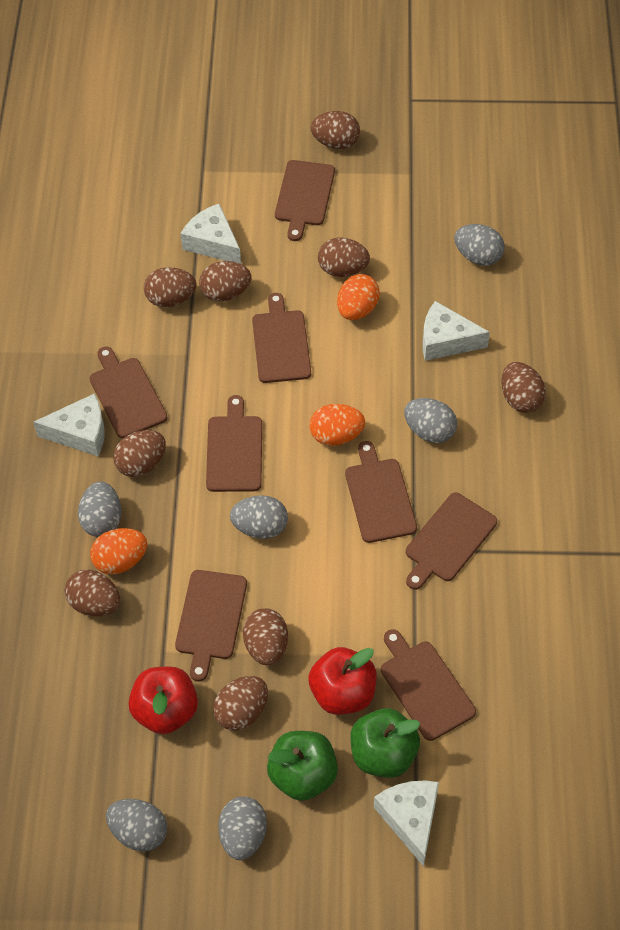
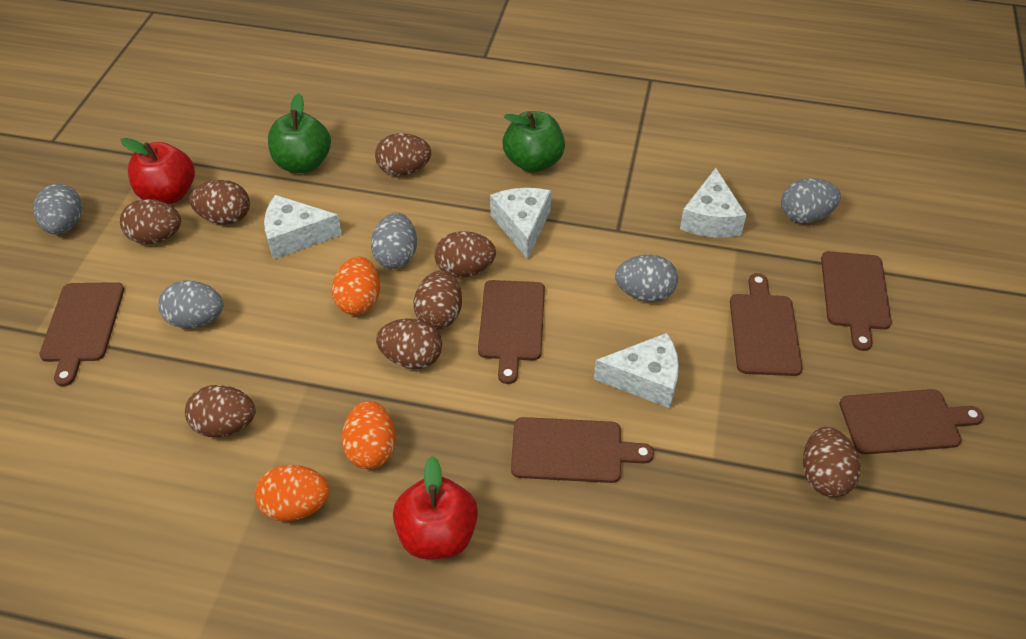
brown cutting board: [90,347,167,438] [175,570,247,681] [206,395,262,492] [252,293,311,383] [275,160,335,241] [345,441,417,543] [381,629,476,741] [406,493,497,590] = 8 -> [39,282,124,386] [478,280,545,384] [511,417,654,483] [730,273,803,376] [821,251,892,351] [839,389,984,455] = 6
brown egg: [65,570,120,616] [113,430,166,477] [144,267,196,307] [199,261,251,301] [213,676,268,731] [243,608,288,665] [310,111,360,149] [318,237,370,277] [501,362,546,413] = 9 -> [120,199,181,244] [185,385,256,437] [189,180,250,224] [375,133,431,176] [376,319,442,369] [414,270,462,329] [435,231,496,278] [803,427,860,497] = 8
grey egg: [78,481,122,537] [106,799,167,851] [218,797,267,860] [230,495,288,539] [404,398,457,443] [454,224,505,266] = 6 -> [33,184,82,234] [158,280,223,328] [371,213,417,269] [615,254,678,302] [781,178,841,223] = 5

